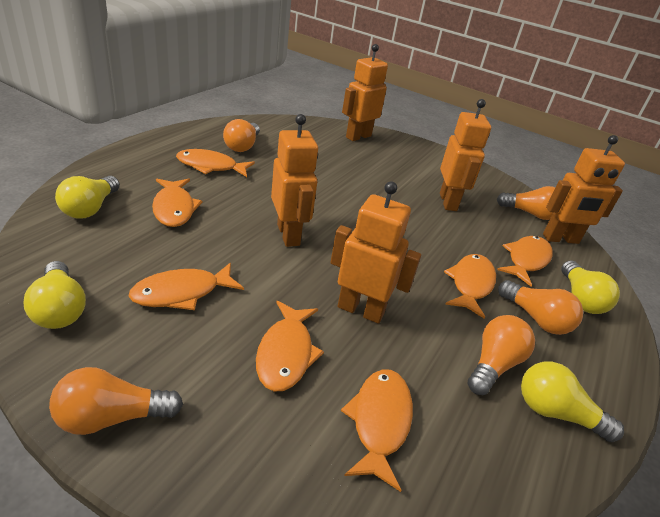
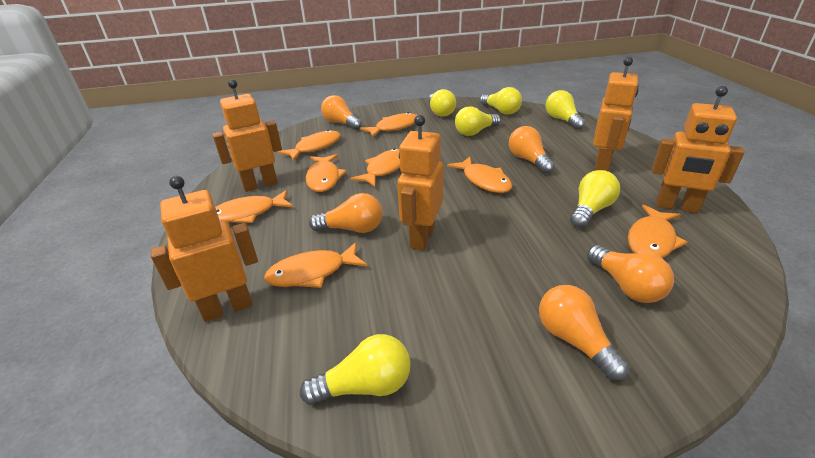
orange fish: [128,263,244,310] [152,179,203,227] [176,149,255,177] [256,301,324,391] [341,369,413,492] [444,254,496,319] [497,236,553,286] = 7 -> [215,190,293,223] [264,242,367,288] [278,130,340,161] [306,154,347,192] [351,148,400,187] [360,112,417,138] [447,157,512,193] [628,205,688,258] = 8
yellow light bulb: [24,261,86,329] [55,176,120,219] [521,361,624,442] [561,260,620,314] = 4 -> [300,334,410,405] [428,89,456,117] [455,106,501,136] [480,87,522,115] [545,90,586,130] [570,170,620,228] = 6

